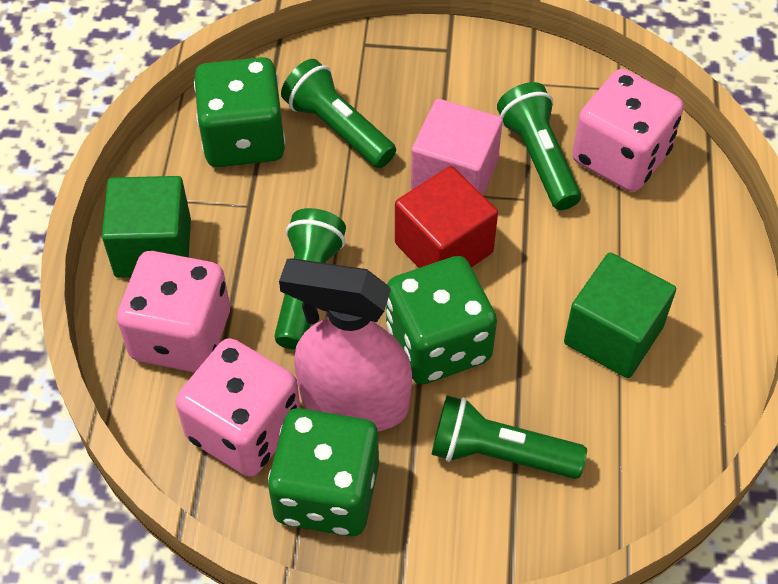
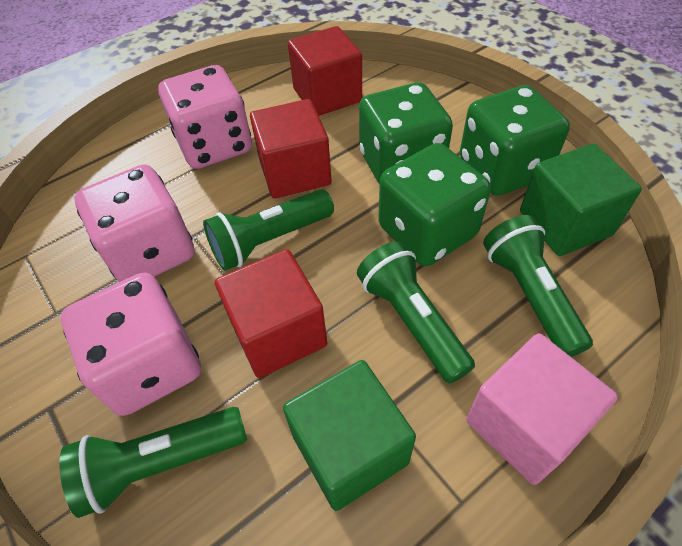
pink spray bottle: [279,258,412,431] = 1 -> none = 0
red cube: [395,166,498,268] = 1 -> [215,249,327,378] [250,99,331,199] [288,26,362,116] = 3

